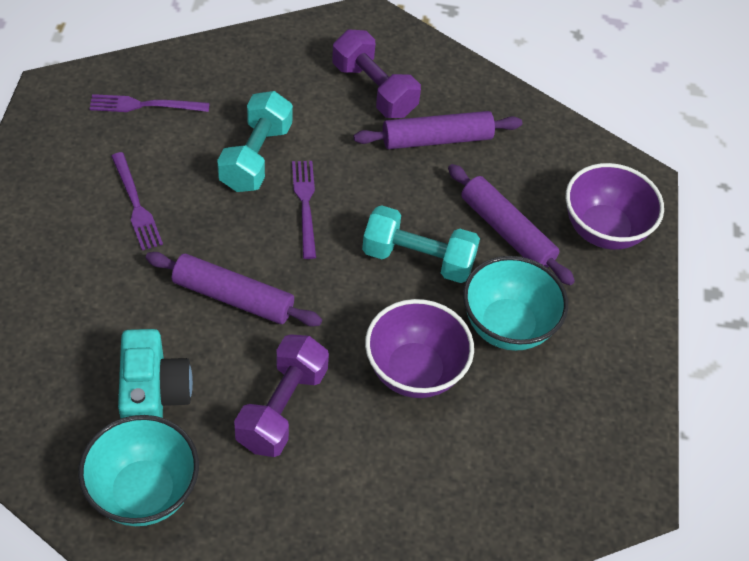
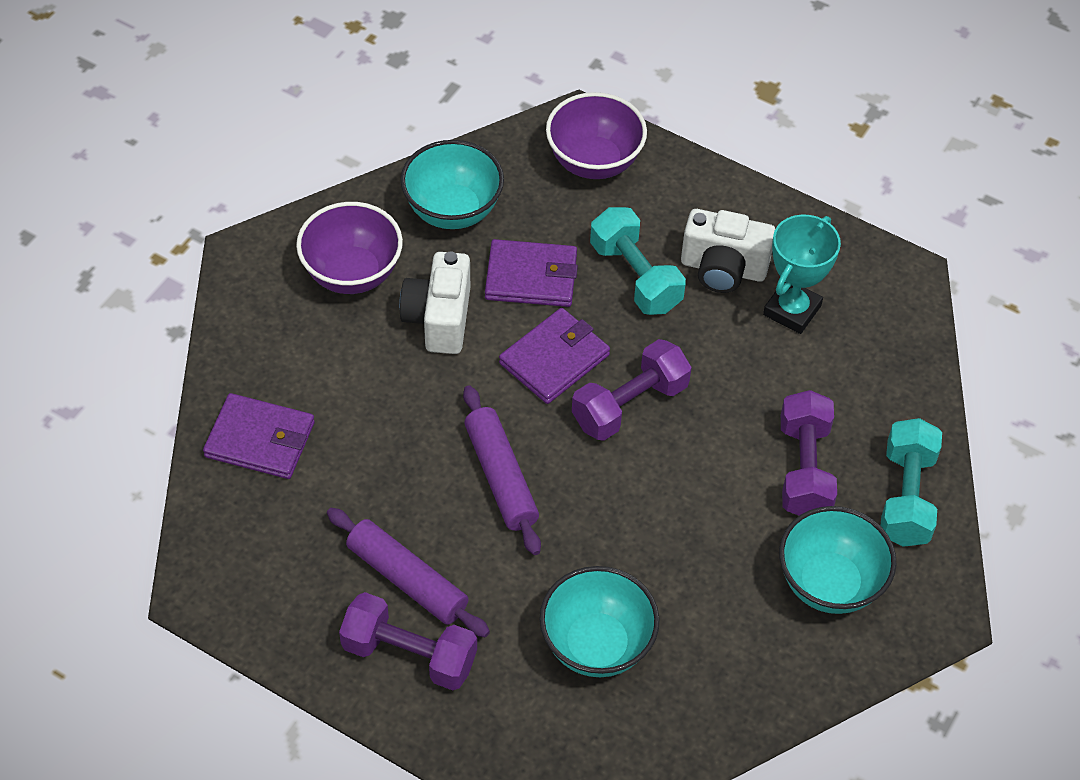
purple dumbbell: [234,334,329,457] [332,29,421,118] = 2 -> [339,592,477,690] [572,339,692,441] [781,390,837,516] = 3
purple fork: [90,94,210,112] [111,152,163,250] [292,161,316,259] = 3 -> none = 0
purple rolling pin: [146,252,322,327] [354,111,522,149] [448,164,575,285] = 3 -> [327,508,490,637] [463,385,541,555] = 2
purple wallet: none = 0 -> [203,393,315,479] [485,239,578,307] [499,308,610,404] = 3
turquoise bowl: [78,415,199,526] [463,256,568,351] = 2 -> [401,140,504,229] [539,566,660,677] [779,506,896,614] = 3
turquoise camera: [118,329,193,418] = 1 -> none = 0
turquoise trophy: none = 0 -> [763,215,841,334] = 1
white camera: none = 0 -> [399,251,470,354] [681,209,775,293] = 2

